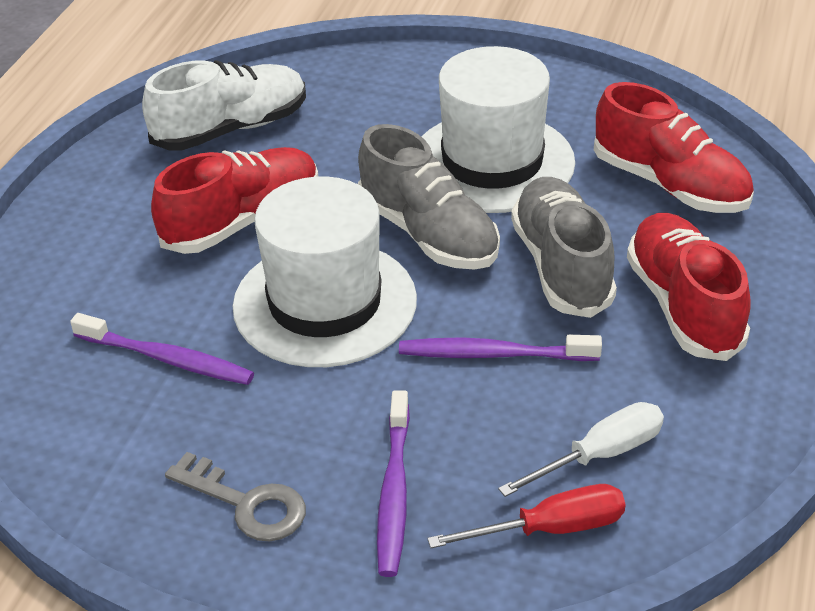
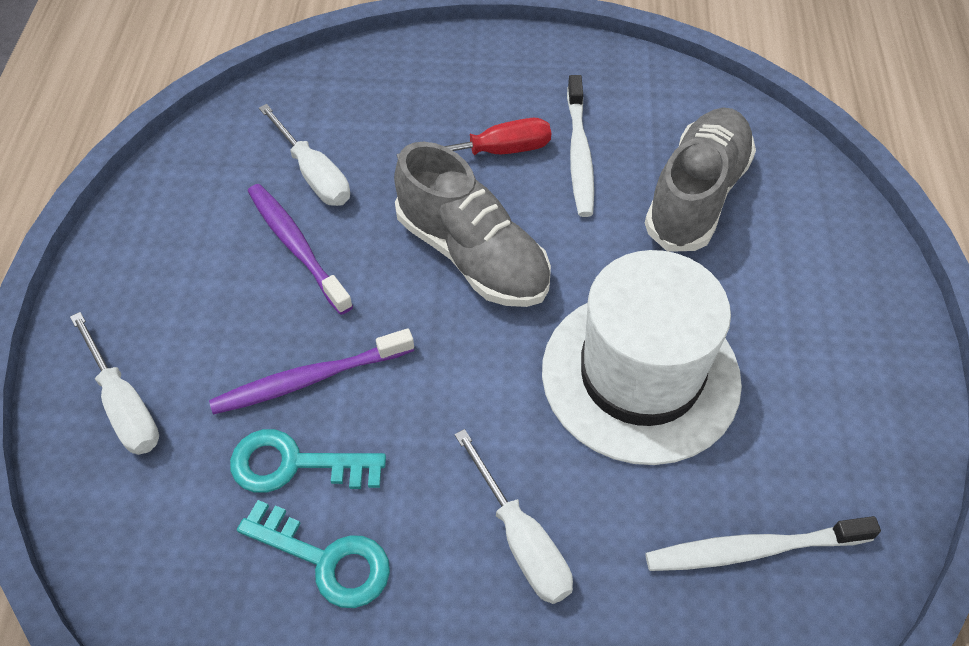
grey key: [165,452,306,542] = 1 -> none = 0
purple toothbrush: [70,313,254,385] [377,390,410,577] [399,335,602,361] = 3 -> [209,329,414,414] [248,184,353,315] = 2
red shoe: [151,147,318,254] [594,82,754,213] [627,213,751,361] = 3 -> none = 0
turquoise key: none = 0 -> [230,429,386,493] [237,500,390,608] = 2
white hat: [233,177,417,367] [421,46,575,213] = 2 -> [542,250,742,465] = 1
white screwdriver: [498,402,664,497] = 1 -> [70,312,159,455] [259,104,350,206] [454,429,573,604] = 3
white shoe: [142,60,306,151] = 1 -> none = 0
white toothbrush: none = 0 -> [567,75,594,217] [646,516,881,571] = 2

